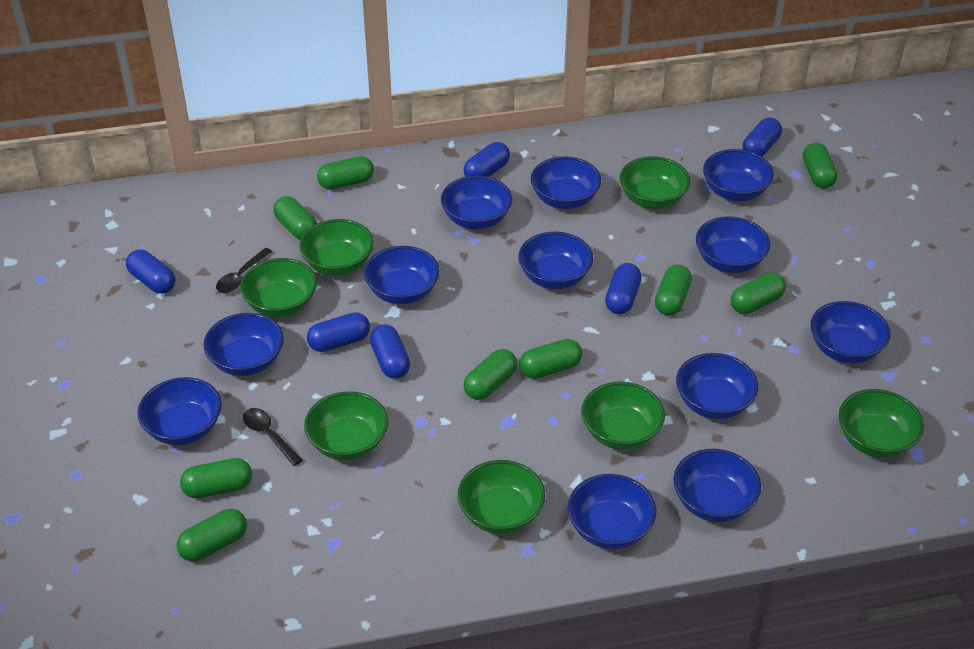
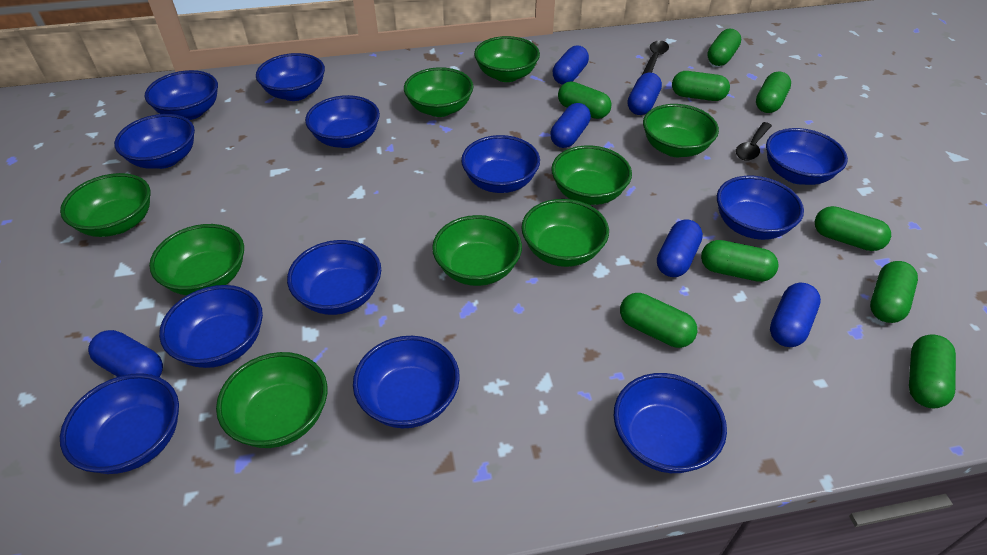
green bowl: [240,258,317,317] [299,219,374,276] [304,391,388,461] [457,460,545,534] [581,381,665,450] [619,156,690,209] [839,389,924,458] = 7 -> [60,173,150,237] [149,224,244,295] [216,352,327,448] [404,67,474,117] [432,215,522,286] [474,36,540,82] [521,199,609,267] [551,146,632,205] [643,104,719,157] = 9

